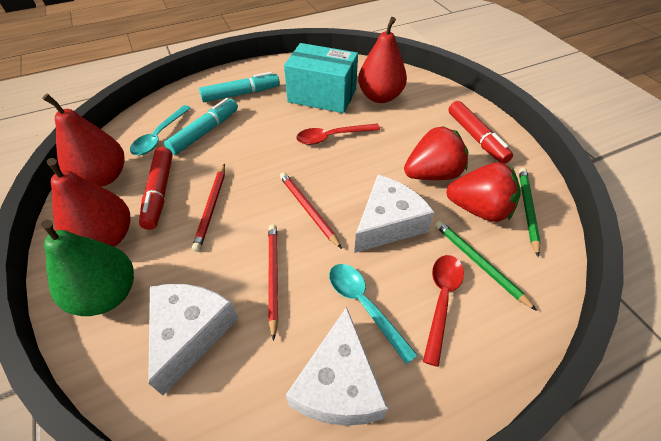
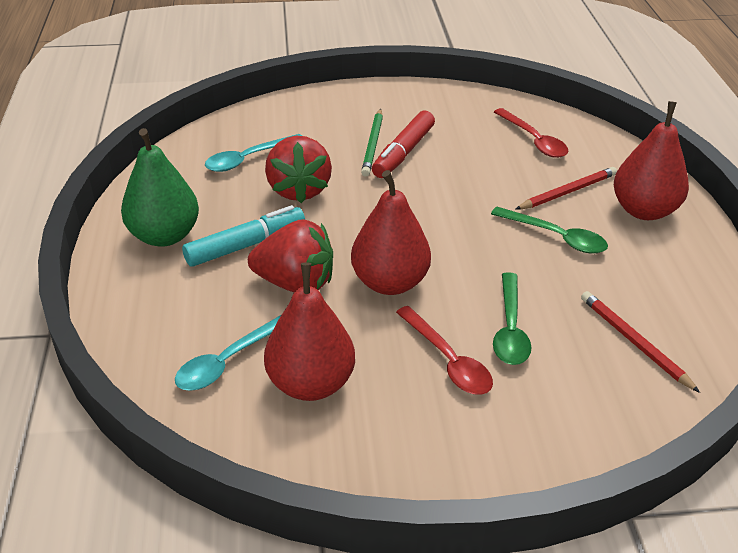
green pencil: [435,220,537,311] [519,168,541,257] = 2 -> [361,109,383,177] = 1
green spoon: none = 0 -> [491,207,608,254] [493,272,531,365] = 2
red marker: [139,147,173,230] [448,101,513,164] = 2 -> [372,111,435,178] = 1
red pencil: [192,164,225,252] [268,224,278,341] [280,172,342,249] = 3 -> [516,167,617,210] [581,291,700,393] = 2
turquoise box: [284,43,358,113] = 1 -> none = 0
turquoise marker: [164,98,238,155] [199,72,280,102] = 2 -> [182,205,305,267] = 1
white cheese: [148,284,238,395] [286,307,388,426] [354,175,434,253] = 3 -> none = 0

